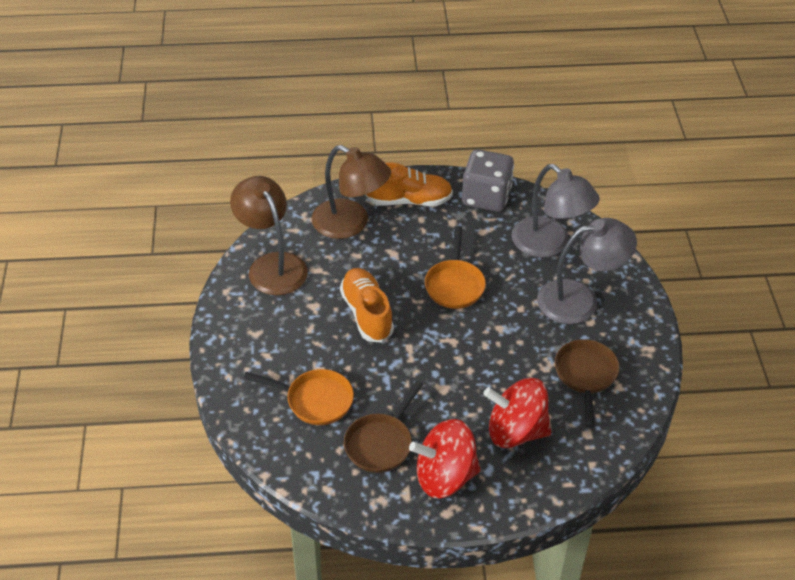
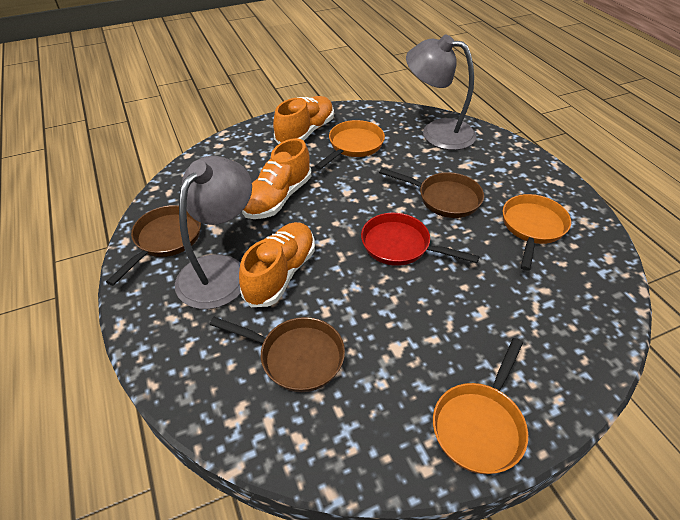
brown lamp: [230,176,308,295] [312,145,391,239] = 2 -> none = 0
brown pan: [344,381,423,473] [555,339,620,427] = 2 -> [106,205,201,286] [209,317,345,392] [379,168,484,218] = 3
grey dice: [462,149,514,212] = 1 -> none = 0
orange pan: [244,369,354,425] [425,226,486,309] = 2 -> [315,120,385,170] [433,338,528,474] [503,194,571,271] = 3
orange shoe: [340,268,394,343] [366,162,453,206] = 2 -> [239,222,315,307] [242,138,311,219] [273,96,334,144] = 3
red pan: none = 0 -> [361,213,480,266] = 1
red spinning top: [409,419,481,498] [483,378,551,448] = 2 -> none = 0

